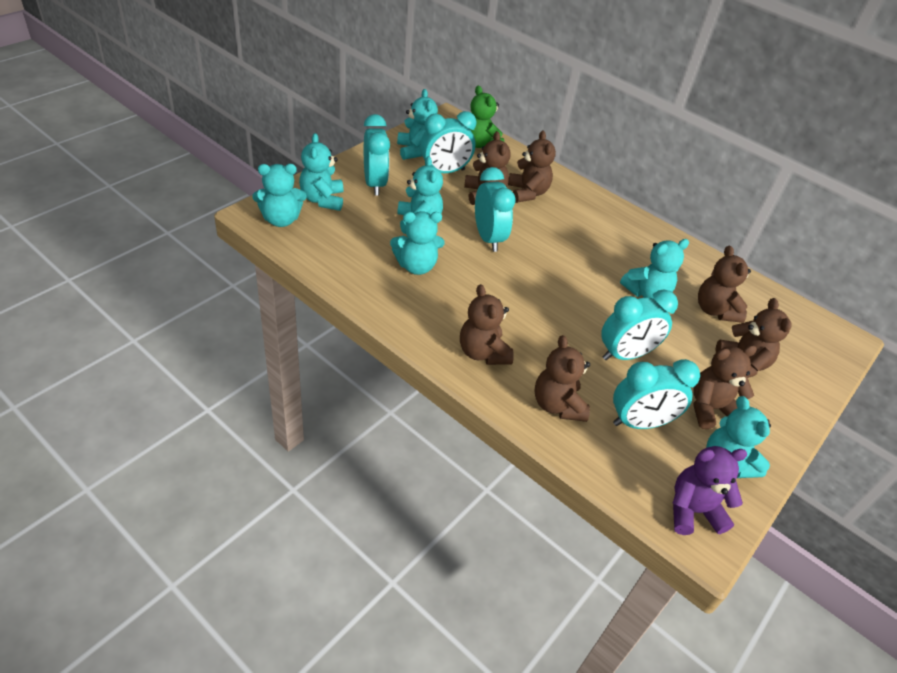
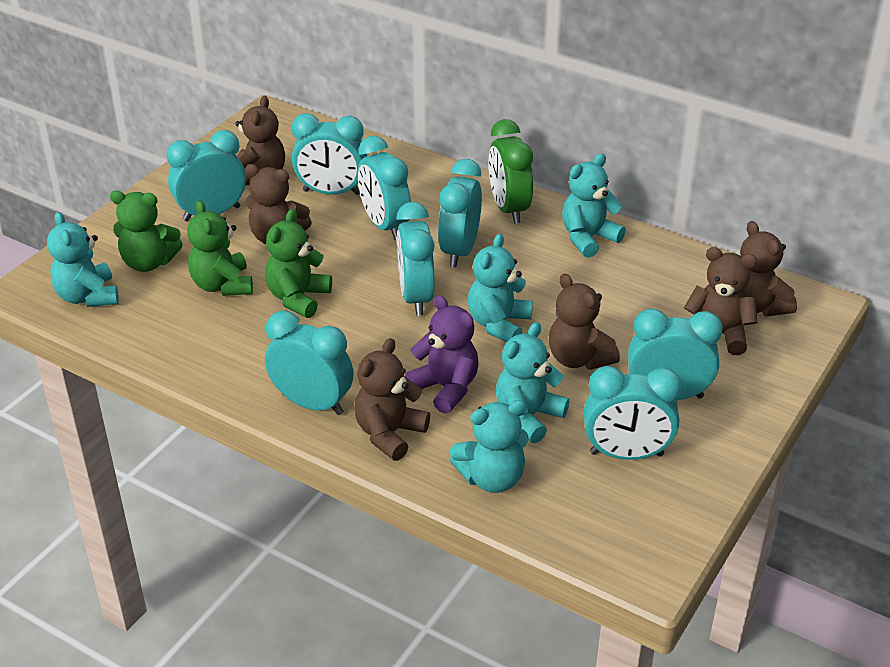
brown teddy bear: [460,284,514,365] [464,131,511,205] [508,131,556,203] [534,335,590,422] [693,345,757,429] [698,246,751,323] [715,298,792,378] = 7 -> [235,96,285,185] [245,164,312,244] [354,338,430,461] [549,274,620,370] [684,247,757,355] [740,221,797,317] = 6
green clock: none = 0 -> [489,119,533,224] = 1
green teddy bear: [470,86,505,148] = 1 -> [110,191,183,272] [187,200,253,296] [265,209,332,318] = 3
turquoise clock: [364,114,390,196] [420,111,477,173] [475,167,515,252] [601,289,678,360] [613,359,700,429] = 5 -> [166,130,246,221] [265,311,354,415] [292,113,367,195] [358,136,411,240] [396,202,435,315] [438,159,482,267] [584,366,682,460] [628,309,723,400] = 8
turquoise teddy bear: [252,164,307,227] [299,133,344,211] [390,211,444,275] [397,89,438,160] [397,156,443,234] [620,239,689,299] [706,396,771,478] = 7 -> [47,212,119,307] [450,400,528,493] [468,234,533,342] [496,322,570,443] [562,154,626,258] = 5

